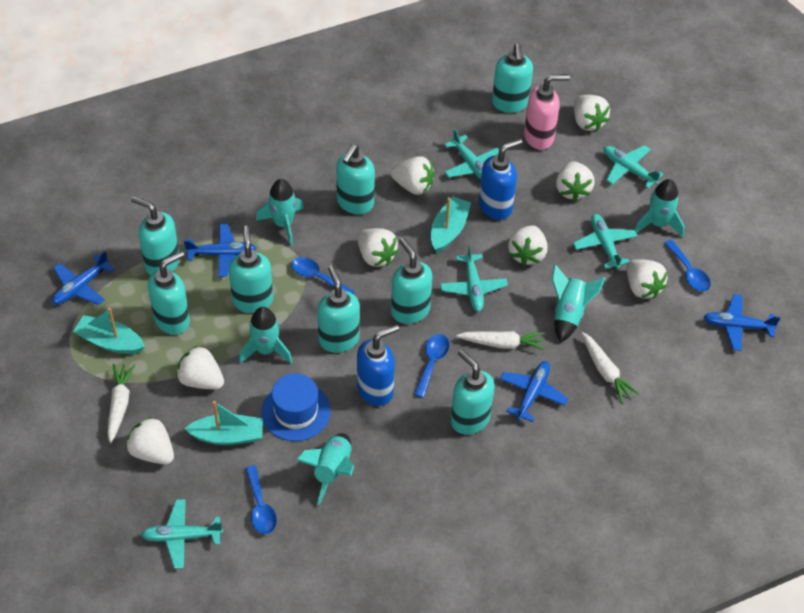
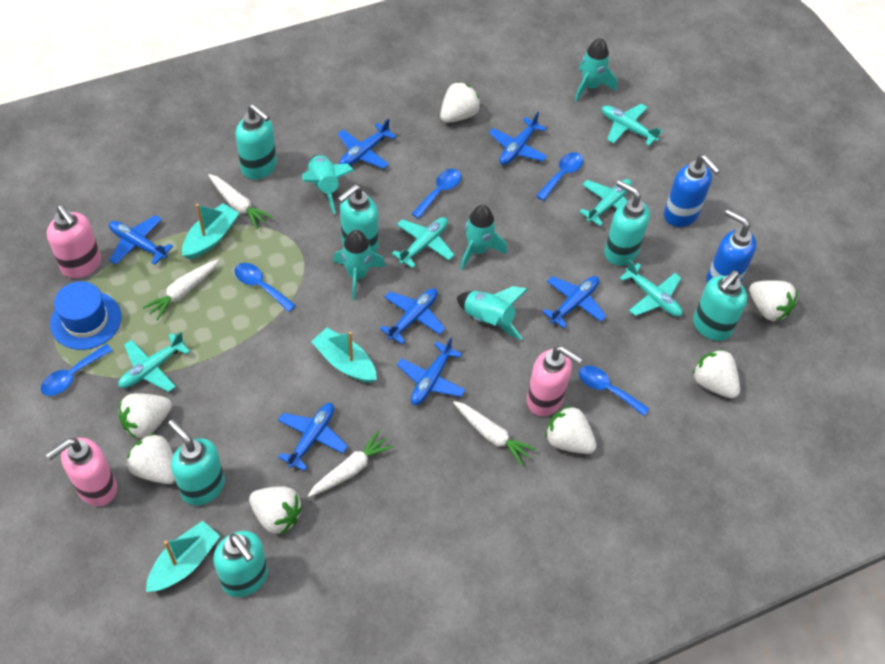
blue plane: [52,251,115,305] [184,224,257,277] [500,361,568,422] [704,294,781,351] = 4 -> [109,215,173,265] [278,403,348,471] [338,118,396,169] [380,288,445,344] [397,337,466,405] [489,112,547,165] [542,276,606,328] = 7
blue spoon: [245,465,277,534] [291,257,355,294] [414,334,449,398] [664,240,711,292] = 4 -> [41,344,113,396] [234,263,296,312] [412,169,461,219] [536,152,583,201] [579,366,650,416] = 5
pink soap dispenser: [524,74,570,150] = 1 -> [46,438,117,506] [47,205,101,278] [527,346,583,416] = 3
turquoise soap dispenser: [131,196,179,275] [148,251,190,335] [229,226,273,313] [317,265,360,353] [336,144,375,214] [391,238,433,324] [451,349,495,435] [492,43,533,113] = 8 -> [168,419,225,506] [213,531,268,597] [235,104,277,180] [337,184,378,253] [604,180,650,266] [693,271,748,341] = 6
white carrot: [107,364,135,443] [456,331,545,350] [582,332,639,403] = 3 -> [143,259,219,320] [208,174,273,229] [308,431,393,497] [453,401,536,466] = 4
white strawberry: [126,417,174,464] [176,346,224,389] [358,228,399,267] [390,156,434,195] [508,225,548,266] [556,161,595,201] [574,95,610,131] [627,259,667,299] = 8 -> [118,393,172,439] [127,433,175,484] [249,486,303,535] [440,82,481,123] [545,406,597,454] [692,349,740,398] [749,280,797,321] = 7

